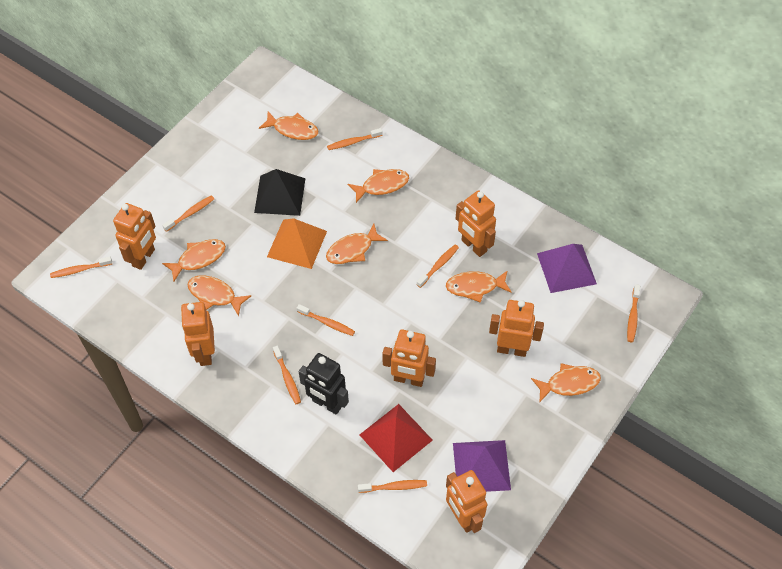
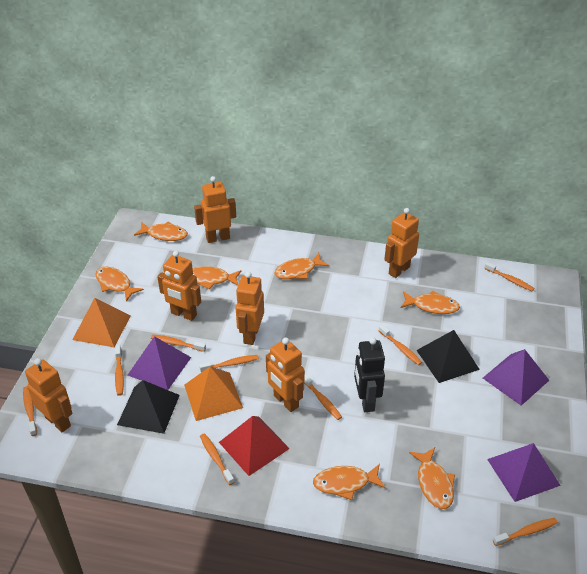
black pyramid: [254,169,305,216] = 1 -> [117,380,180,434] [417,330,480,383] = 2
orange pyramid: [267,218,327,269] = 1 -> [72,298,131,347] [184,366,243,421] = 2
orange toothbrush: [50,256,112,278] [162,195,214,232] [273,346,301,404] [297,304,355,336] [327,128,383,150] [358,480,427,493] [416,245,459,288] [627,284,640,342] = 8 -> [23,386,37,436] [115,345,124,396] [151,334,206,352] [199,355,259,372] [200,433,234,485] [304,373,342,420] [379,325,422,365] [484,262,535,291] [493,518,558,546] = 9
purple pyramid: [453,440,511,492] [537,244,597,293] = 2 -> [128,336,191,390] [483,349,549,406] [487,443,561,502] = 3

